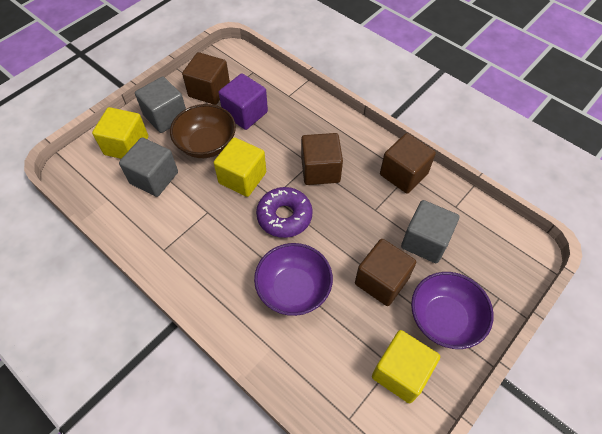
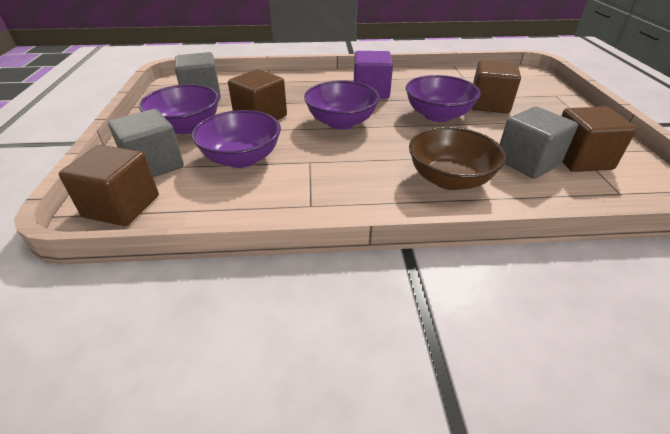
purple bowl: [254,243,333,316] [411,272,494,349] = 2 -> [139,84,219,134] [192,110,281,168] [304,81,380,129] [406,75,481,122] = 4
purple donut: [256,187,313,238] = 1 -> none = 0
yellow cube: [92,107,148,159] [214,137,266,197] [372,330,440,404] = 3 -> none = 0

